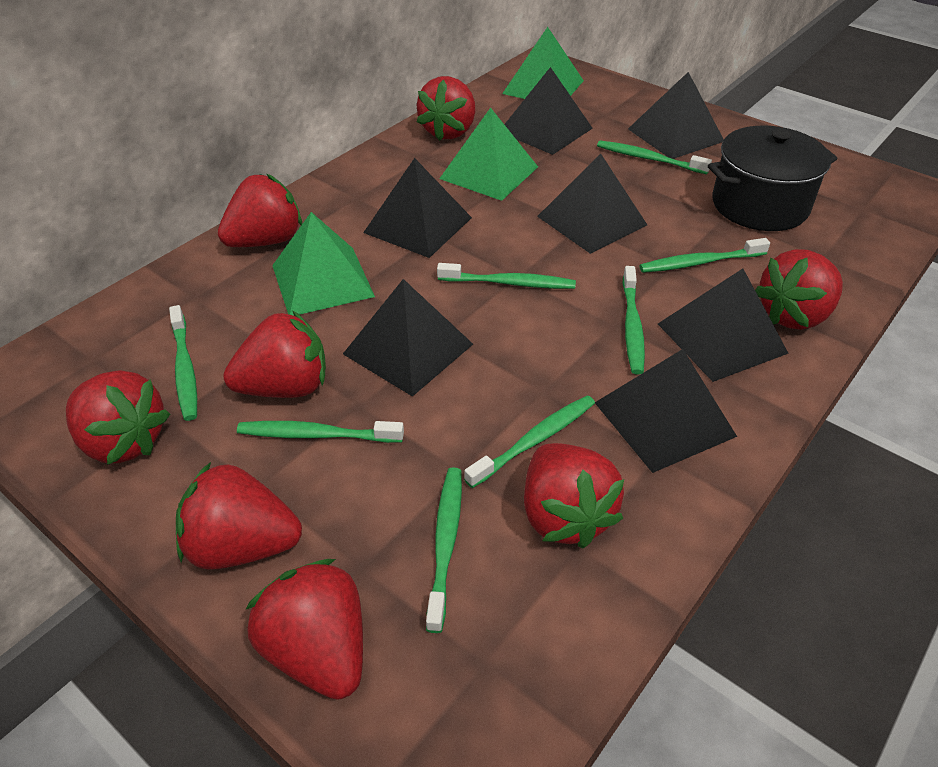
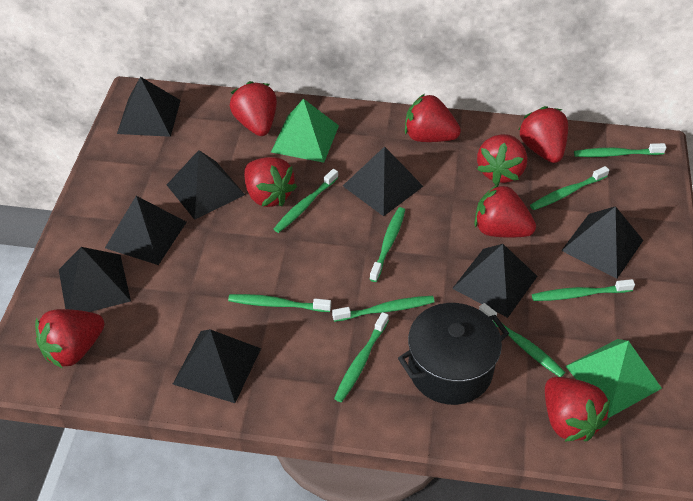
black pyramid: [343,279,473,397] [363,158,472,258] [504,67,593,155] [537,154,647,254] [595,349,737,473] [628,72,724,159] [658,269,789,382] = 7 -> [59,247,131,312] [105,196,187,265] [117,77,181,137] [167,150,245,220] [173,329,261,403] [343,146,423,216] [452,244,537,318] [561,206,643,279] = 8
green pyramid: [272,212,375,316] [439,108,538,201] [502,27,584,99] = 3 -> [271,99,339,163] [565,339,662,418] = 2
green toothbrush: [169,305,197,421] [237,421,404,443] [426,467,462,633] [437,263,576,289] [464,395,595,488] [597,140,712,174] [623,266,645,375] [639,238,770,273] = 8 -> [228,294,331,312] [274,169,338,233] [332,296,435,322] [334,312,389,402] [369,207,405,282] [479,303,566,377] [530,166,609,210] [532,279,635,301] [574,143,666,157] = 9

